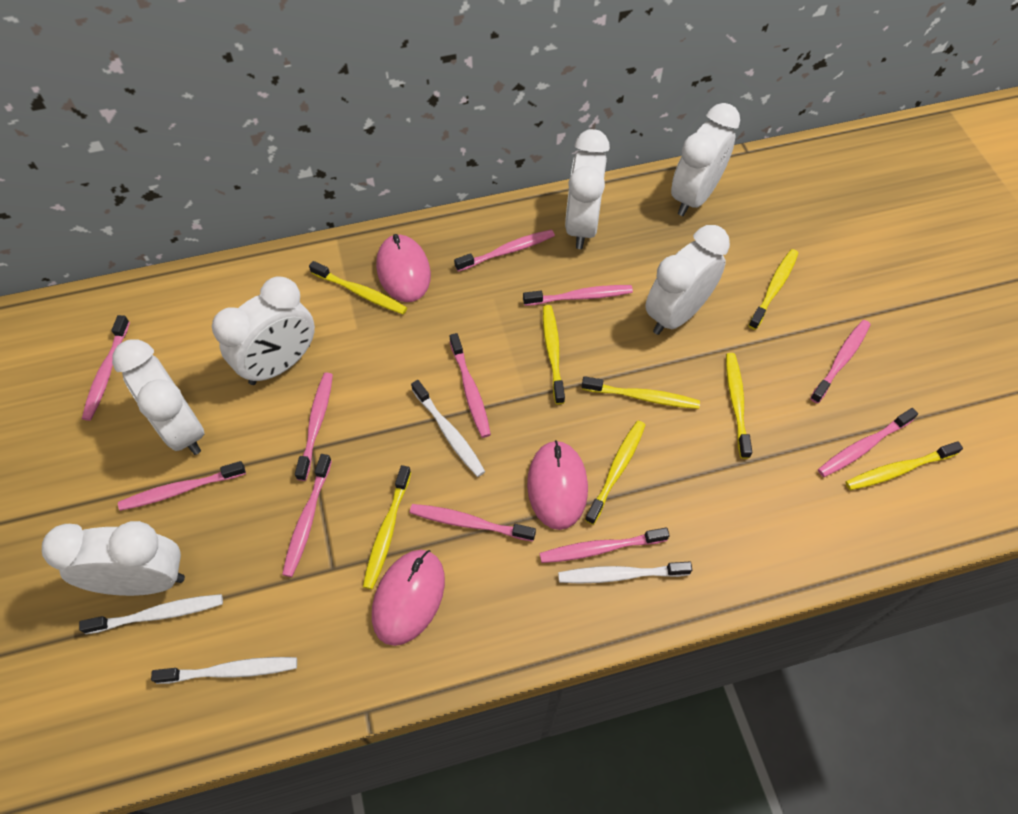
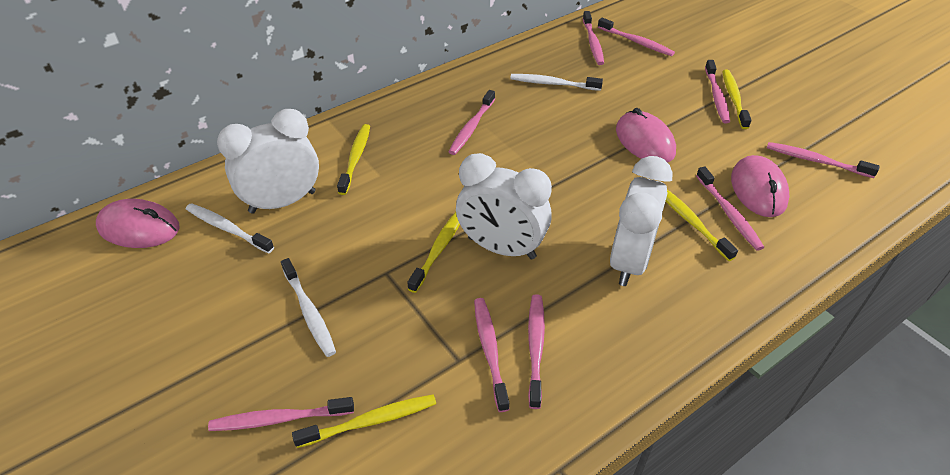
pink toothbrush: [82,315,130,421] [118,461,246,511] [282,454,332,577] [295,373,333,481] [410,504,536,542] [450,333,491,438] [454,229,555,272] [523,285,633,306] [540,527,670,563] [810,320,871,403] [818,408,918,477] = 11 -> [208,397,354,431] [449,90,495,155] [474,298,510,412] [528,294,545,409] [583,11,604,65] [598,18,675,56] [696,166,764,251] [705,60,730,123] [767,142,879,178] = 9
white clock: [42,521,185,596] [112,339,204,455] [212,277,315,385] [565,129,610,249] [645,225,730,335] [671,103,740,216] = 6 -> [217,109,319,214] [456,153,552,260] [610,156,673,286] = 3
white toothbrush: [79,594,223,634] [151,657,297,684] [411,380,485,477] [558,562,692,583] = 4 -> [186,203,274,254] [281,258,336,357] [510,74,603,91] = 3
yellow toothbrush: [309,261,407,314] [363,465,411,590] [543,305,565,404] [582,376,700,409] [585,421,645,525] [726,353,752,459] [748,249,799,330] [846,441,963,490] = 8 -> [292,394,436,448] [337,124,370,195] [407,212,460,293] [665,190,738,261] [722,69,751,129] = 5

